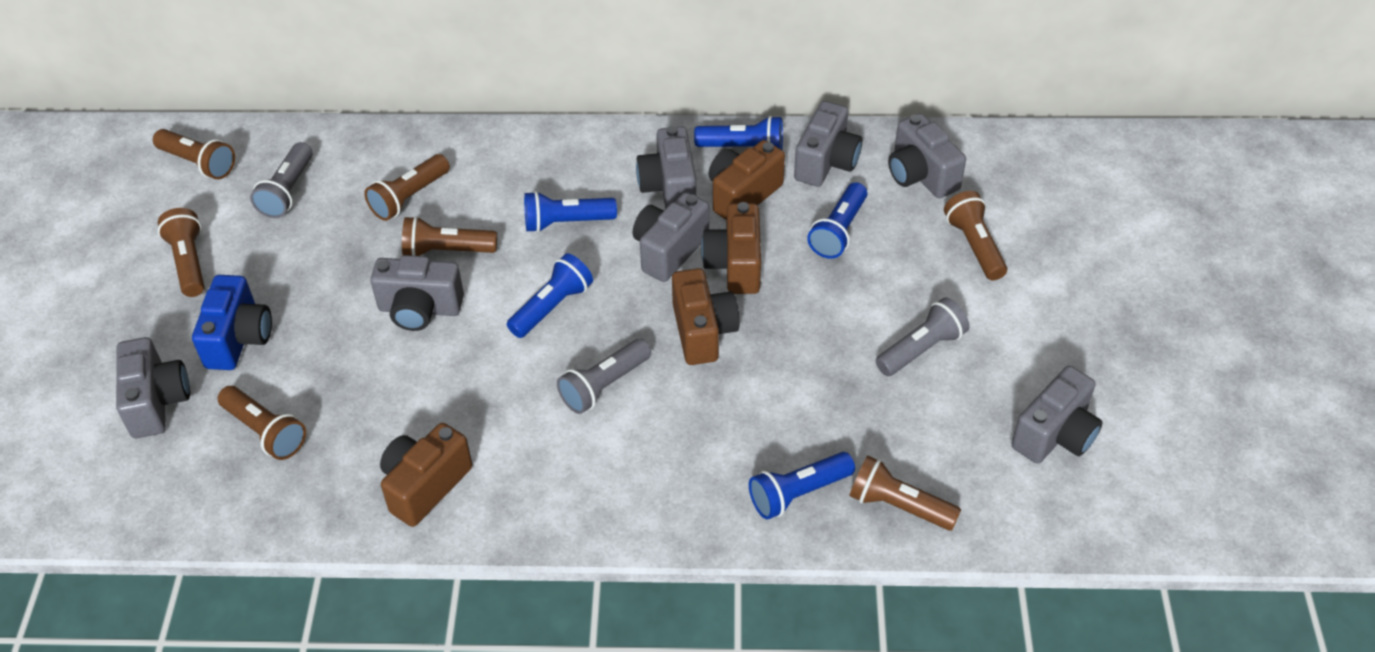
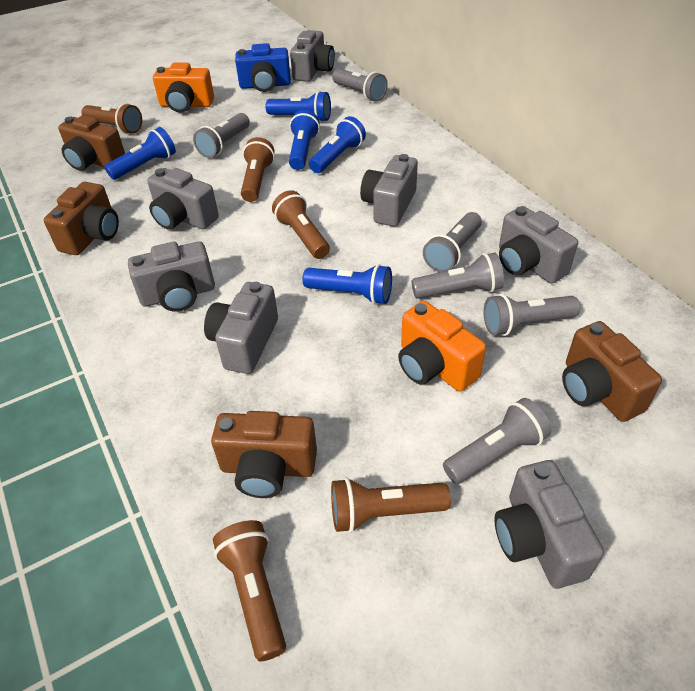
brown flashlight: [153,129,235,179] [158,208,205,297] [218,386,306,460] [364,154,450,221] [402,216,497,256] [849,455,961,531] [944,191,1007,280] = 7 -> [81,103,142,134] [213,520,286,662] [241,137,275,202] [272,190,330,259] [331,478,451,533] = 5
grey flashlight: [250,142,313,218] [557,339,651,414] [876,298,969,376] = 3 -> [193,113,250,158] [332,68,388,102] [411,252,504,299] [423,212,482,272] [443,398,551,484] [484,294,580,336] = 6
orange camera: none = 0 -> [153,63,214,113] [398,301,486,391] = 2

